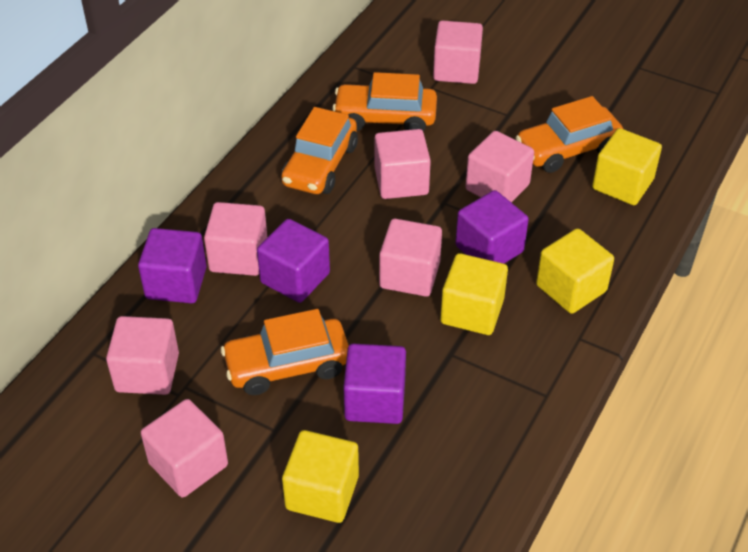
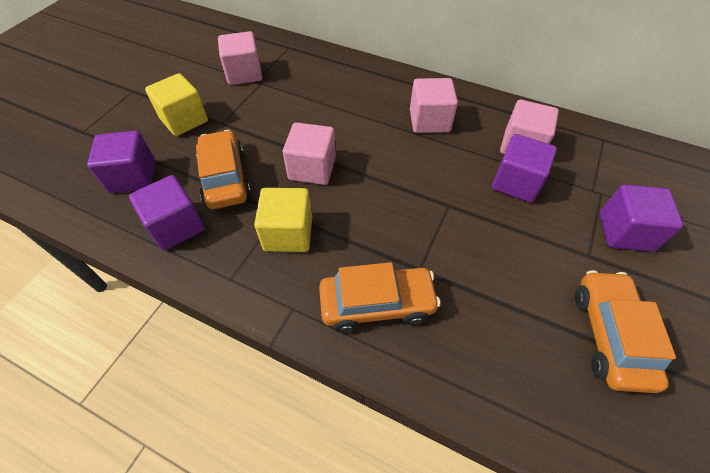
orange car: [221,309,349,395] [281,107,358,194] [332,72,437,131] [516,96,623,173] = 4 -> [196,130,251,209] [319,262,441,333] [575,270,676,393] = 3
pink cube: [106,316,179,395] [141,399,228,497] [204,202,267,276] [375,129,431,199] [379,219,442,297] [433,20,483,84] [465,131,534,203] = 7 -> [218,31,262,85] [283,122,336,185] [410,78,458,133] [500,100,559,154] = 4
yellow cube: [282,430,359,523] [440,253,508,335] [536,228,614,314] [592,128,662,205] = 4 -> [145,73,208,136] [254,188,312,252] = 2

